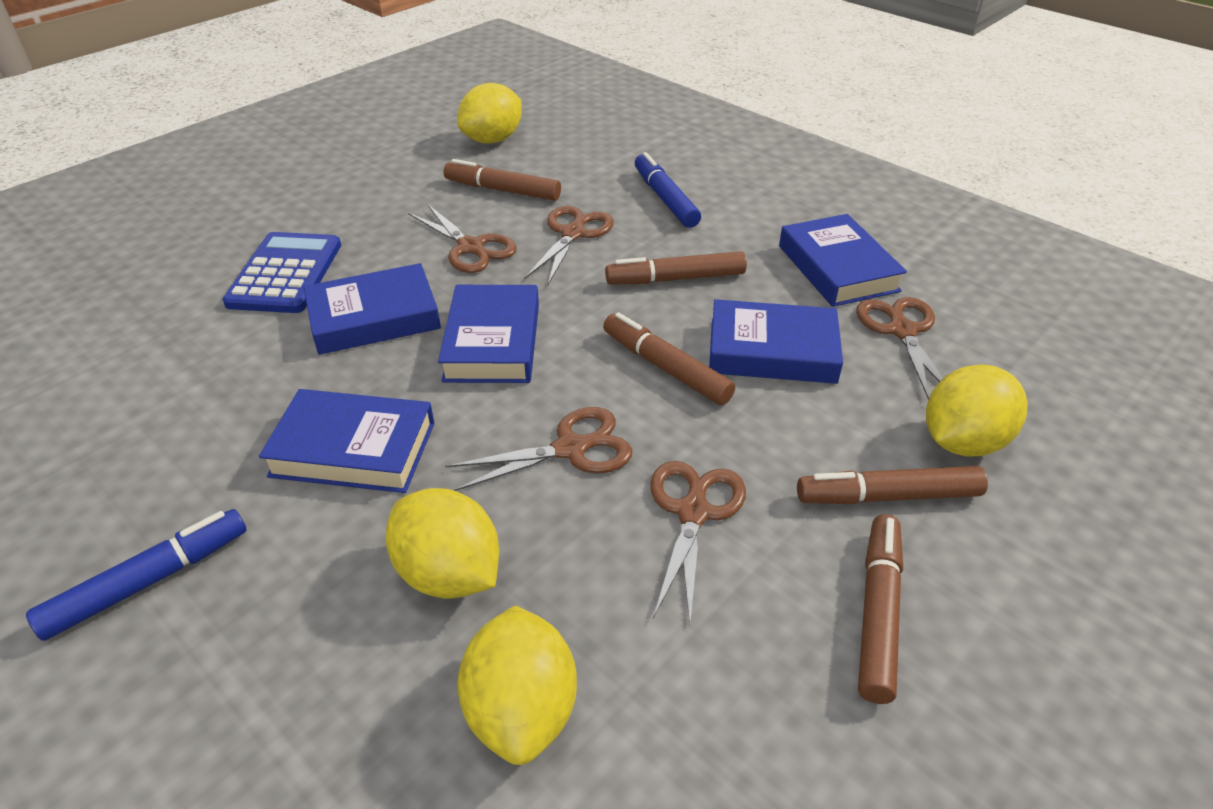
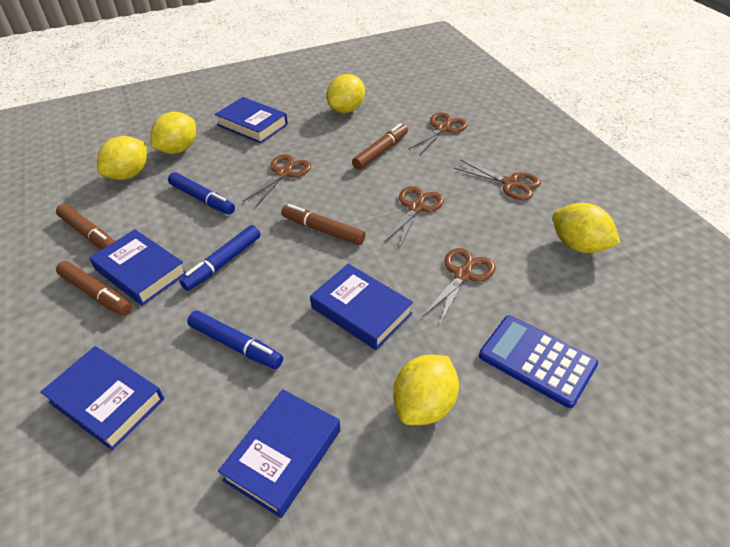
blue marker: [26,509,247,641] [635,152,701,228] = 2 -> [168,172,235,215] [180,225,261,291] [187,310,283,369] = 3
brown marker: [444,159,561,201] [603,312,735,405] [605,251,747,284] [797,466,988,504] [858,514,903,704] = 5 -> [56,204,115,249] [56,261,132,316] [281,204,366,245] [352,123,408,170] = 4
yellow lemon: [386,488,499,599] [457,83,522,144] [457,606,577,765] [926,364,1028,457] = 4 -> [97,136,147,180] [150,112,196,154] [327,74,365,113] [393,355,459,425] [552,203,621,253] = 5

